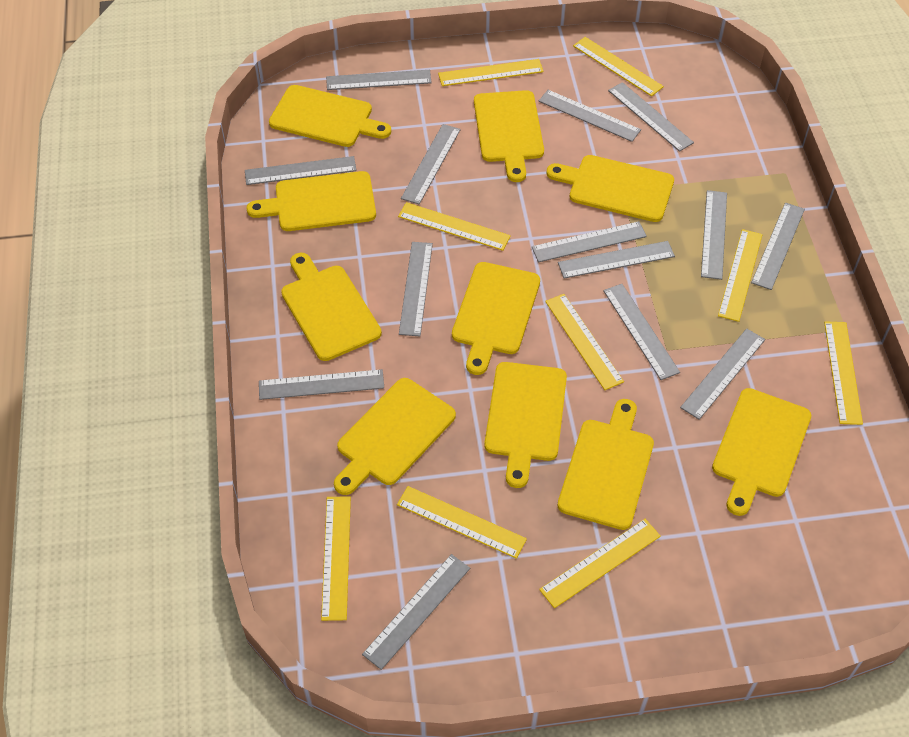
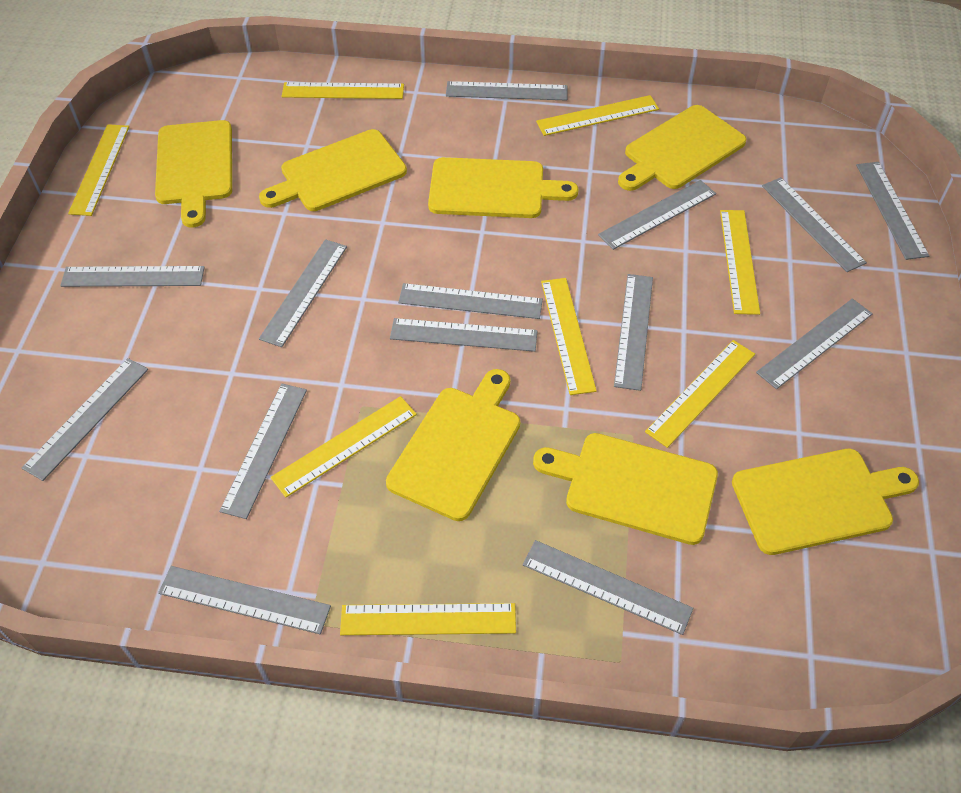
yellow cutting board: [246,171,376,231] [269,85,391,147] [281,253,382,361] [334,378,456,495] [452,262,540,375] [474,90,544,182] [484,362,567,488] [546,155,674,222] [558,399,654,530] [712,388,811,516] = 10 -> [155,120,232,228] [259,129,407,211] [386,369,520,521] [428,157,579,218] [533,433,718,545] [618,105,746,191] [732,449,919,555] = 7
yellow ruler: [321,496,351,621] [397,486,527,559] [398,202,511,251] [438,59,544,86] [539,519,661,608] [545,294,624,390] [573,37,664,96] [718,229,762,322] [824,321,863,425] = 9 -> [68,124,129,216] [270,396,417,497] [282,82,404,99] [340,603,516,635] [536,95,659,136] [541,278,597,395] [645,340,755,448] [720,210,760,315] = 8

